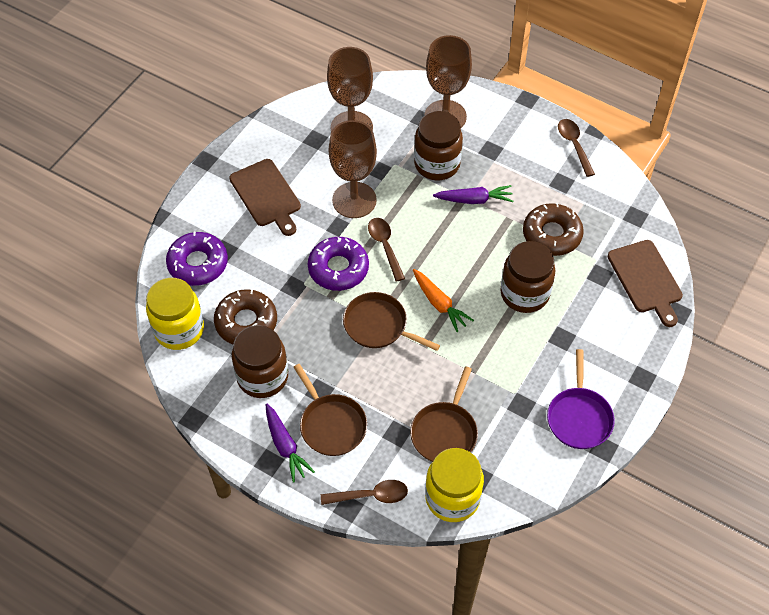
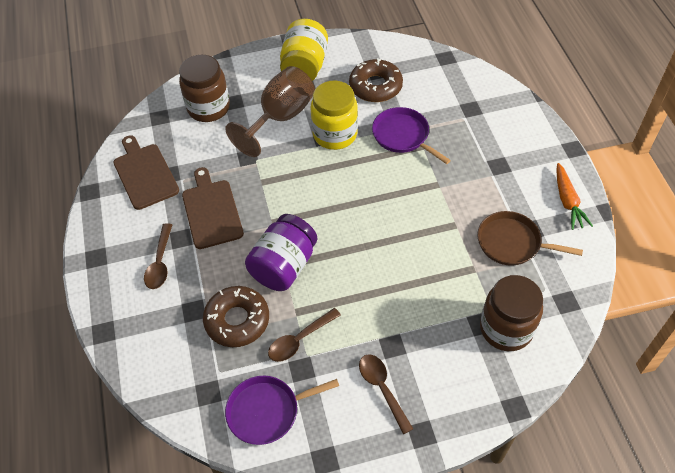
brown goblet: [327,47,373,132] [329,120,377,218] [424,35,472,128] = 3 -> [225,66,315,157] = 1
brown jar: [232,325,288,398] [414,111,463,180] [500,241,556,313] = 3 -> [179,55,230,122] [480,275,543,351] = 2
brown pan: [293,364,367,456] [343,292,440,351] [410,366,478,462] = 3 -> [477,211,583,266] = 1
purple carrot: [266,404,315,483] [433,185,513,204] = 2 -> none = 0
purple donut: [166,231,228,286] [308,237,369,291] = 2 -> none = 0
purple jar: none = 0 -> [245,214,317,291] = 1
purple pan: [547,349,615,449] = 1 -> [225,376,339,445] [372,107,451,164] = 2

